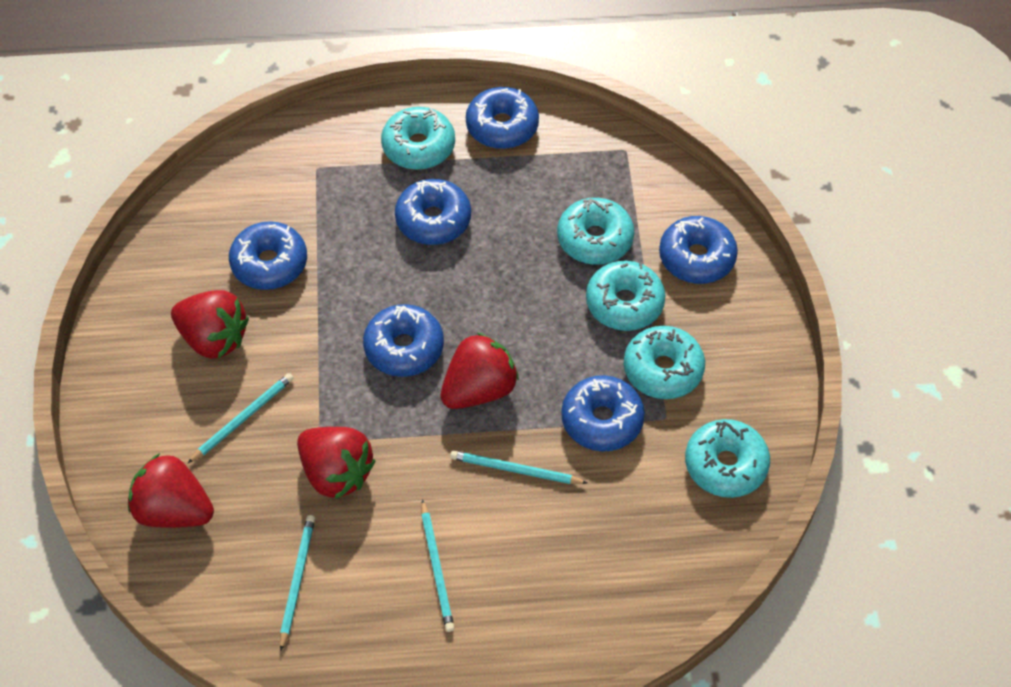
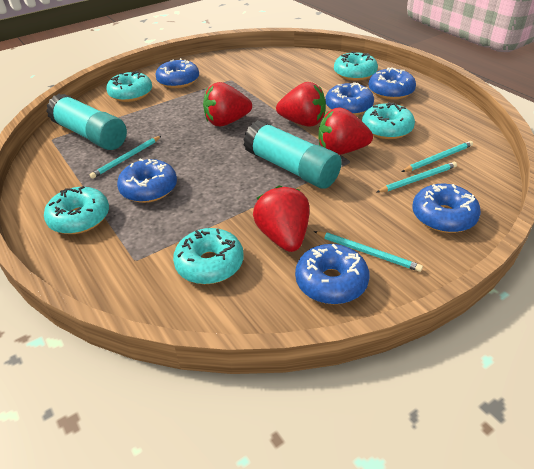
turquoise glue stick: none = 0 -> [46,94,127,150] [243,120,342,189] = 2

